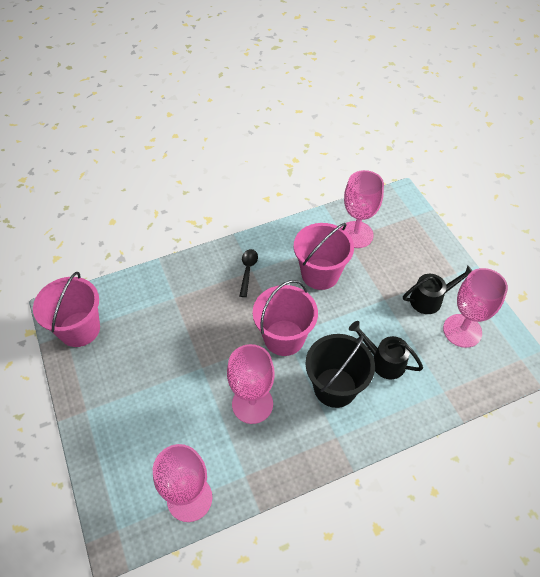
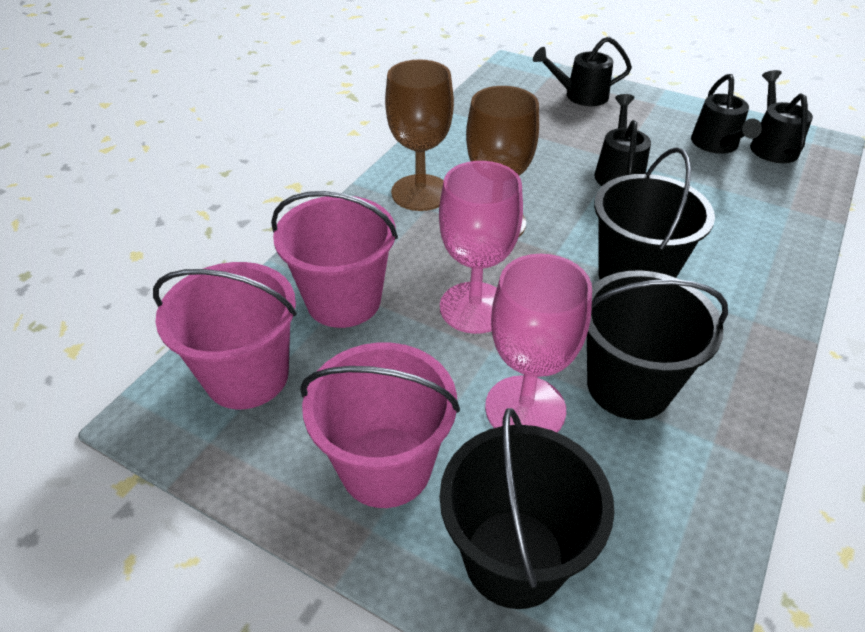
black bucket: [306,334,375,408] = 1 -> [440,408,615,609] [587,270,728,420] [594,147,715,280] = 3
black spoon: [239,249,258,297] = 1 -> none = 0
black watering can: [349,321,423,379] [403,266,472,314] = 2 -> [533,37,632,106] [594,94,651,186] [691,74,762,154] [750,70,813,163] = 4
brown goblet: none = 0 -> [385,59,454,211] [466,86,539,237] = 2
pink goblet: [153,444,212,522] [227,344,275,424] [341,170,384,248] [443,268,508,348] = 4 -> [439,161,523,334] [485,254,592,432] = 2

